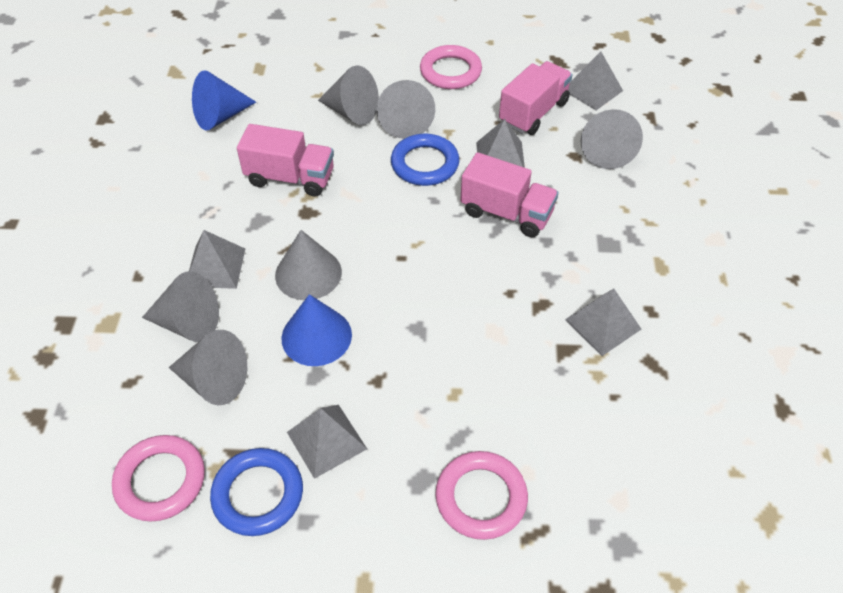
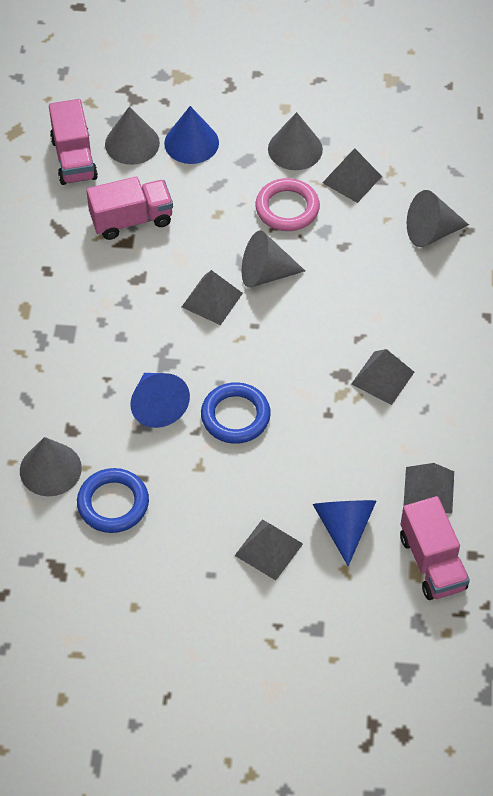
blue cone: [192,70,256,131] [281,294,352,366] = 2 -> [130,373,190,428] [164,106,219,164] [313,500,376,566] = 3
grey cone: [142,271,219,342] [169,330,247,405] [275,230,342,300] [318,65,379,125] [376,80,435,139] [581,109,643,169] = 6 -> [20,437,82,496] [105,106,160,165] [242,230,305,288] [268,112,323,170] [407,190,469,247] = 5
pink ring: [112,435,205,521] [420,45,482,89] [435,451,528,540] = 3 -> [255,178,320,231] = 1

